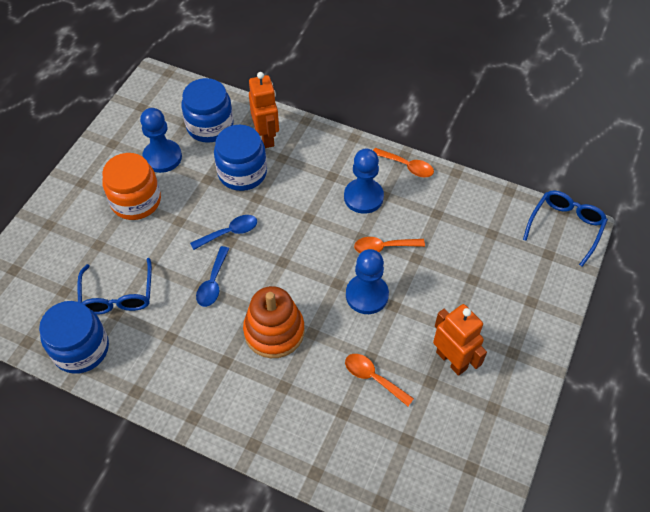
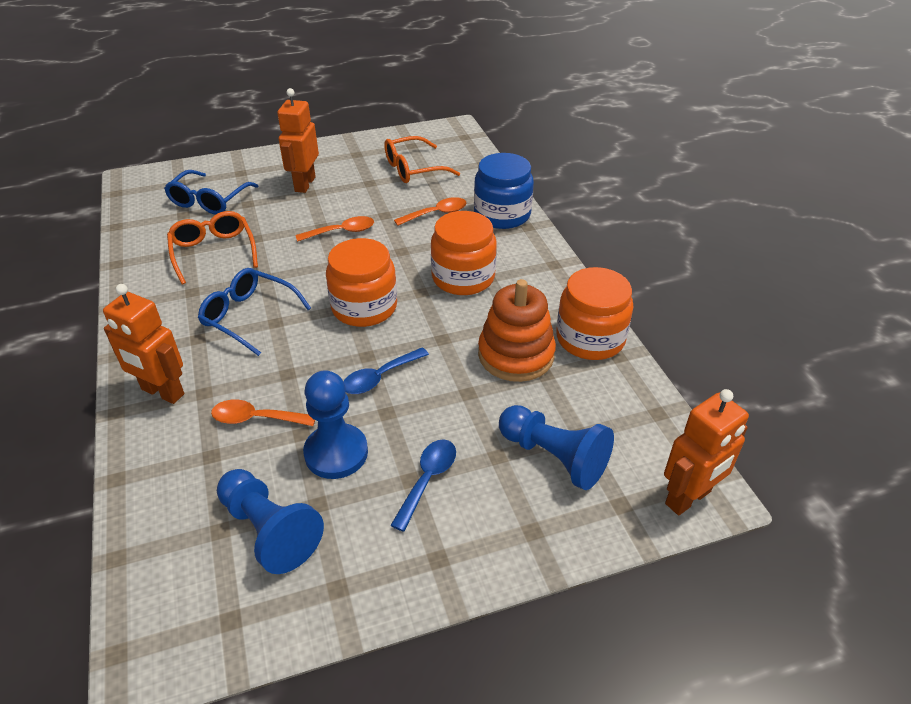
blue jar: [39,301,109,374] [181,78,234,143] [214,125,267,191] = 3 -> [474,153,534,229] = 1
orange glasses: none = 0 -> [167,211,258,284] [384,136,460,183] = 2
orange jar: [102,153,161,220] = 1 -> [326,238,397,327] [431,211,497,295] [556,267,633,360] = 3
orange robot: [249,72,279,148] [433,304,487,376] = 2 -> [103,284,184,404] [277,88,319,193] [664,389,749,515] = 3

